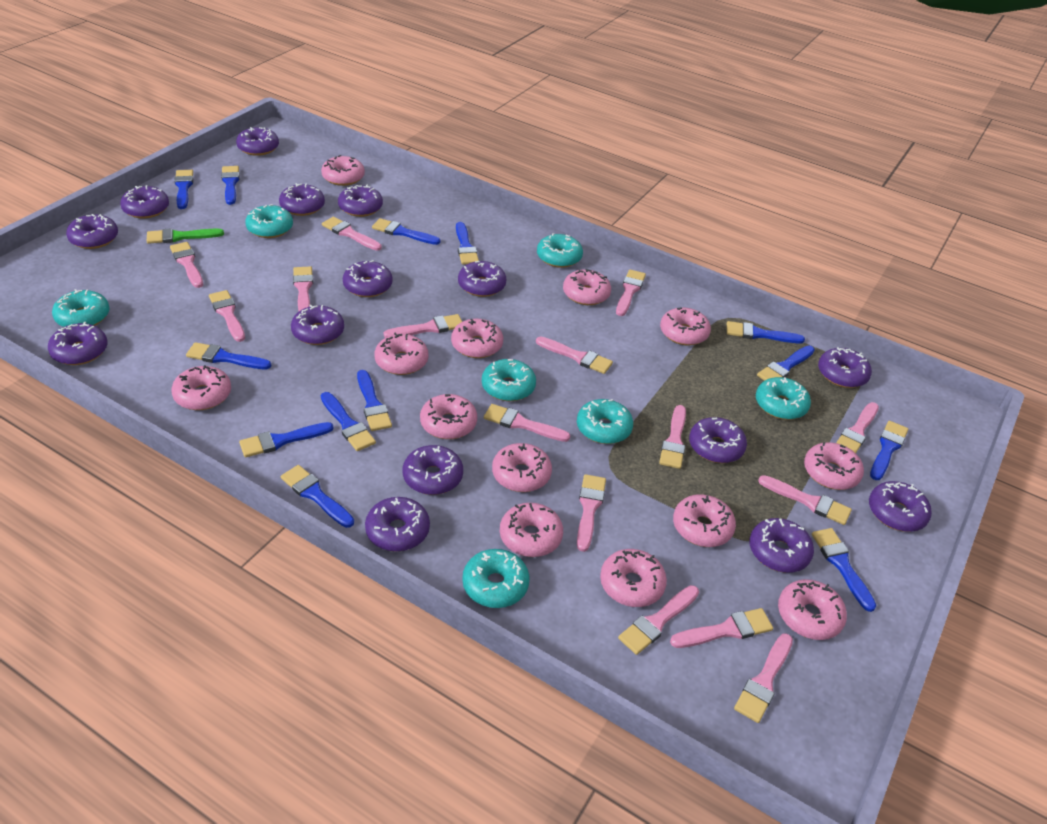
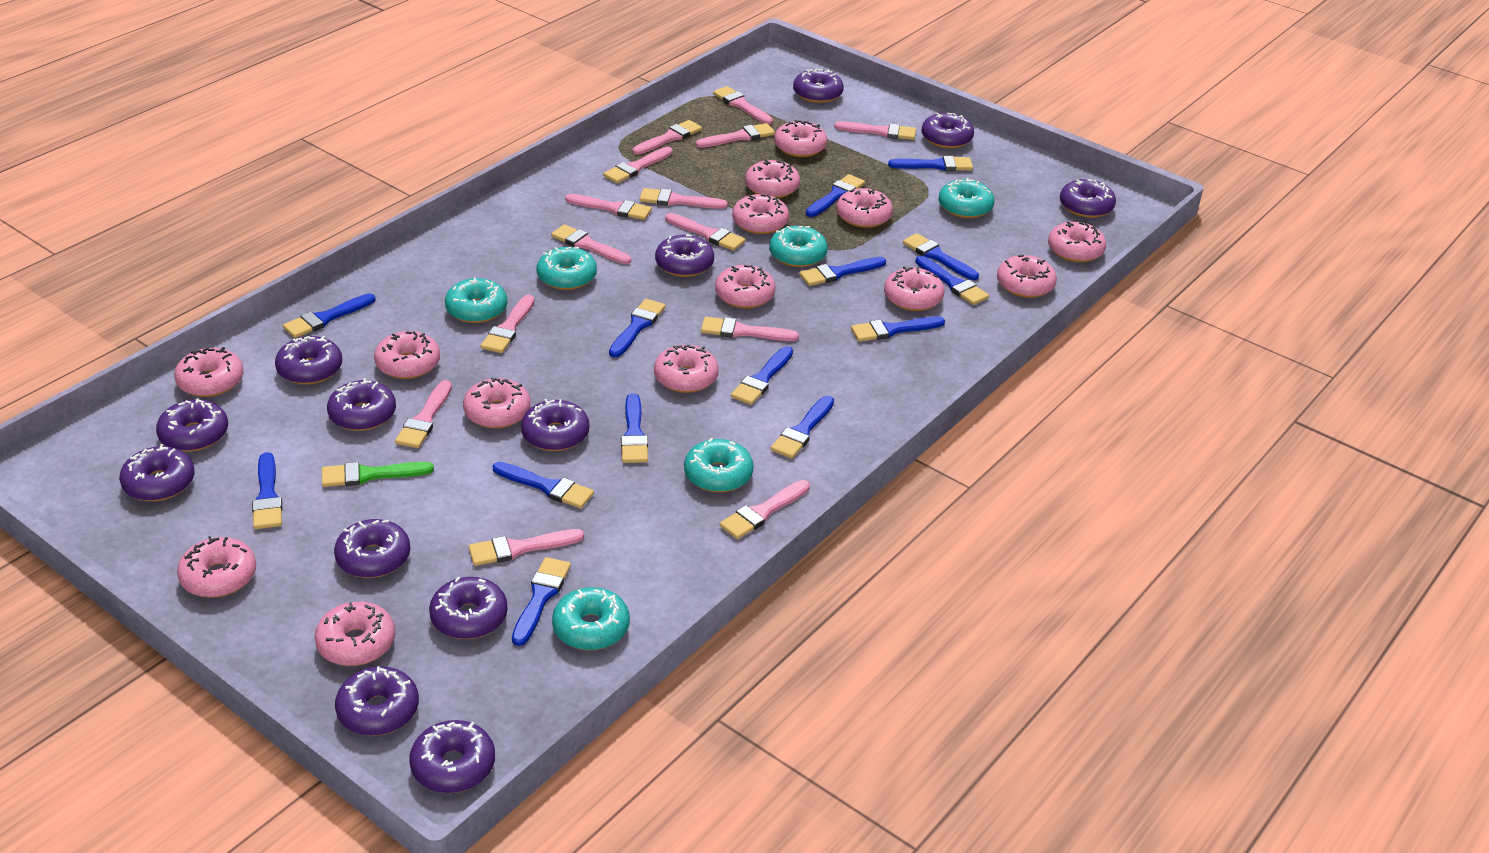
blue brush: [174,170,193,209] [186,342,271,369] [221,166,240,205] [239,422,334,457] [281,465,354,528] [321,392,376,451] [357,370,392,431] [372,218,440,245] [456,222,479,265] [727,321,805,343] [757,345,815,381] [812,528,876,612] [870,421,908,480] = 13 -> [252,452,282,529] [283,293,376,338] [493,462,594,509] [512,557,571,646] [609,299,666,358] [621,393,648,463] [731,346,793,405] [771,396,834,459] [799,257,886,286] [806,174,865,217] [851,316,945,342] [888,156,973,171] [903,233,979,280] [915,256,989,305] = 14
pink brush: [170,242,203,288] [209,290,245,342] [293,266,313,311] [322,217,382,251] [384,314,462,338] [484,404,570,442] [536,337,613,374] [577,474,606,552] [616,270,646,316] [618,585,699,655] [659,405,686,469] [670,608,773,648] [734,633,793,723] [758,475,852,525] [836,402,879,453] = 15 -> [395,380,452,448] [468,529,584,566] [481,294,535,353] [551,224,631,264] [565,194,652,220] [603,147,673,183] [633,120,702,155] [639,188,728,209] [665,213,746,251] [696,123,775,148] [701,317,799,341] [713,86,773,124] [720,480,810,539] [834,121,916,140] = 14
pink donut: [171,365,231,410] [321,155,365,186] [375,333,428,375] [420,394,477,439] [451,318,503,358] [492,443,552,492] [500,503,563,557] [563,269,611,305] [600,549,667,607] [660,307,711,345] [673,494,736,547] [778,579,847,640] [804,442,864,490] = 13 -> [174,347,244,397] [177,536,256,598] [314,602,395,666] [374,331,440,379] [463,377,531,429] [654,345,719,393] [715,265,776,308] [732,194,789,234] [745,160,800,198] [774,120,827,157] [836,188,893,228] [884,266,944,311] [997,255,1057,298] [1048,221,1106,262] = 14
purple donut: [48,322,108,365] [66,214,118,249] [120,185,169,218] [236,127,279,156] [279,183,325,216] [291,305,344,345] [338,185,383,217] [343,260,392,297] [365,497,430,552] [403,445,463,495] [458,261,507,297] [689,417,747,463] [749,518,814,573] [818,347,872,388] [869,481,932,532] = 15 -> [119,444,195,501] [156,399,228,452] [275,336,342,385] [327,378,396,431] [334,519,410,578] [335,666,419,736] [409,720,495,793] [429,577,508,639] [521,399,589,451] [655,234,714,277] [793,69,844,103] [922,113,974,149] [1060,179,1116,218] = 13
turquoise donut: [52,289,110,327] [245,204,293,238] [462,549,530,608] [482,359,536,401] [537,233,583,268] [577,399,633,444] [756,377,811,420] = 7 -> [445,278,507,323] [536,247,597,290] [552,587,630,650] [684,438,754,492] [769,226,828,267] [939,178,994,218] = 6

